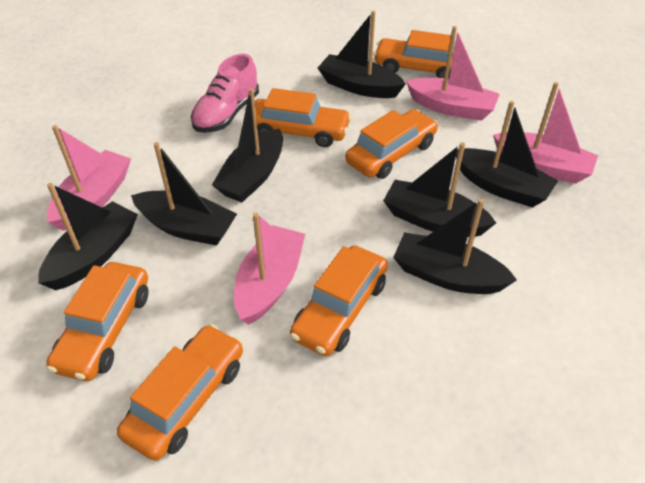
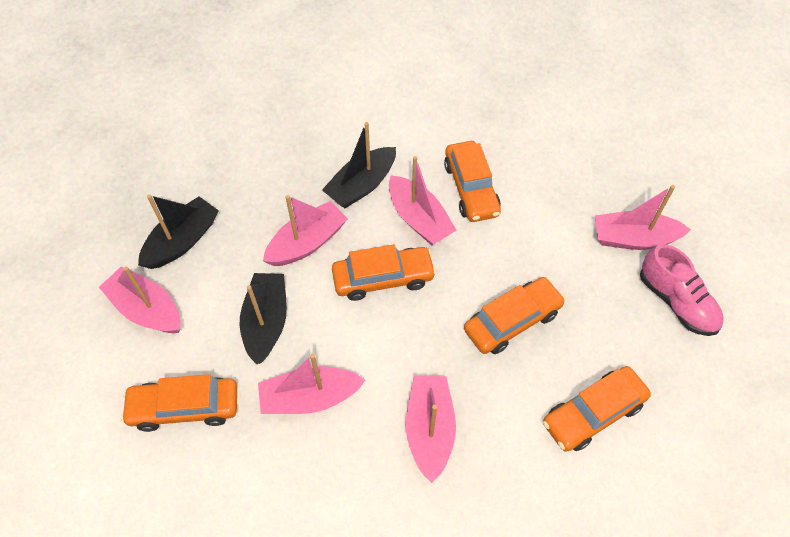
black boat: [38,183,138,290] [131,142,237,245] [212,88,283,202] [318,11,406,98] [383,142,496,237] [393,199,517,294] [456,101,558,208] = 7 -> [138,194,219,269] [240,273,287,364] [322,122,396,208] = 3
orange car: [46,262,149,381] [117,324,243,461] [255,88,351,147] [290,245,388,356] [345,109,438,179] [373,30,454,79] = 6 -> [121,374,237,432] [332,244,436,301] [444,141,501,222] [464,277,566,354] [543,366,651,452] = 5
pink boat: [47,125,131,231] [234,213,305,325] [406,26,500,121] [493,82,598,184] = 4 -> [99,266,180,333] [258,354,365,414] [263,195,348,266] [389,156,457,245] [406,376,456,483] [595,185,691,250] = 6

